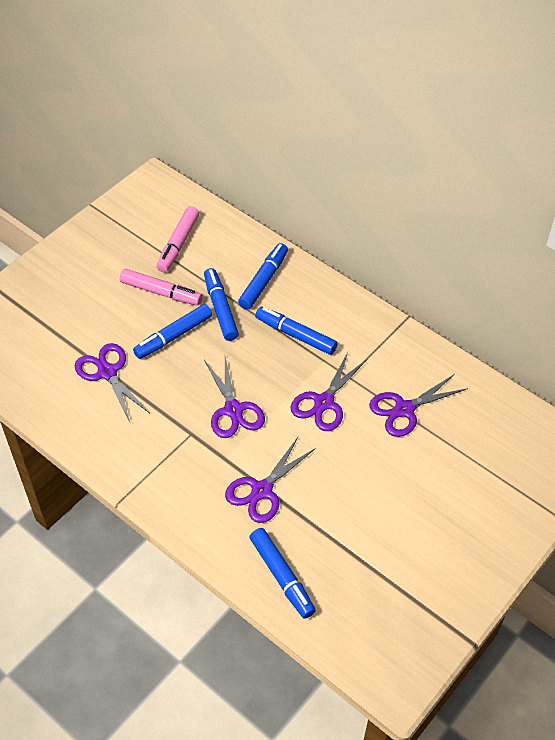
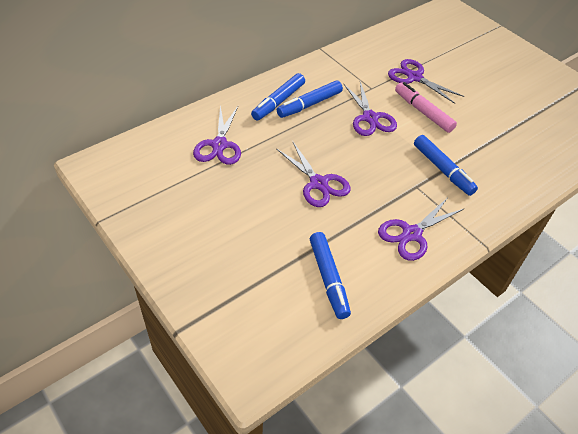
blue marker: [133,304,212,359] [204,268,239,341] [238,243,288,310] [249,528,316,619] [255,307,338,355] = 5 -> [251,73,305,120] [277,81,343,118] [310,232,351,319] [414,135,478,196] = 4
pink marker: [120,268,202,306] [156,206,199,272] = 2 -> [395,82,457,133] = 1

